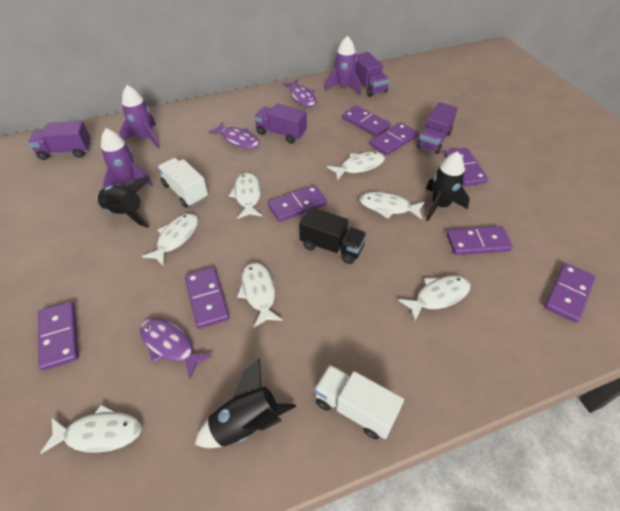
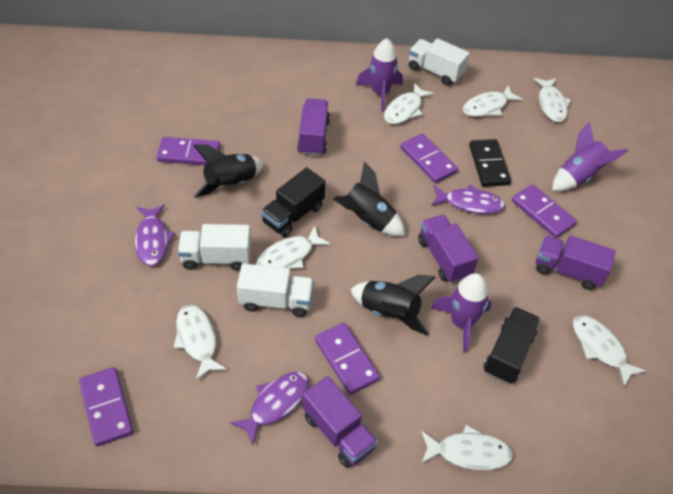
black domino: none = 0 -> [469,139,511,187] = 1
black truck: [299,207,367,264] = 1 -> [261,167,326,237] [483,307,540,384] = 2
purple domino: [38,301,79,370] [185,267,229,329] [268,185,327,222] [342,106,391,136] [370,123,418,156] [444,148,488,186] [447,226,513,255] [544,263,596,323] = 8 -> [79,367,133,446] [157,137,220,165] [315,323,380,395] [400,133,458,183] [512,184,577,238] = 5
white truck: [157,158,208,208] [314,365,404,440] = 2 -> [178,224,251,271] [237,263,314,317] [409,38,470,86] = 3

